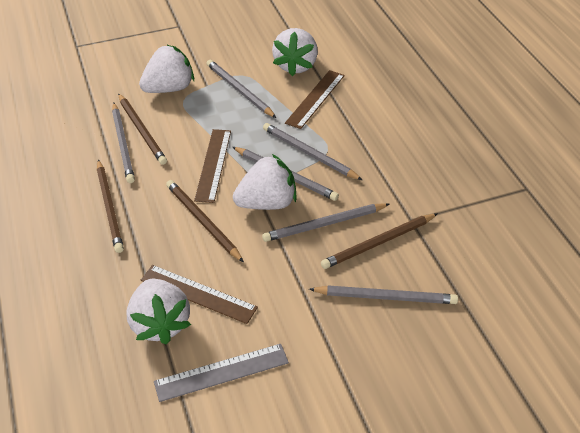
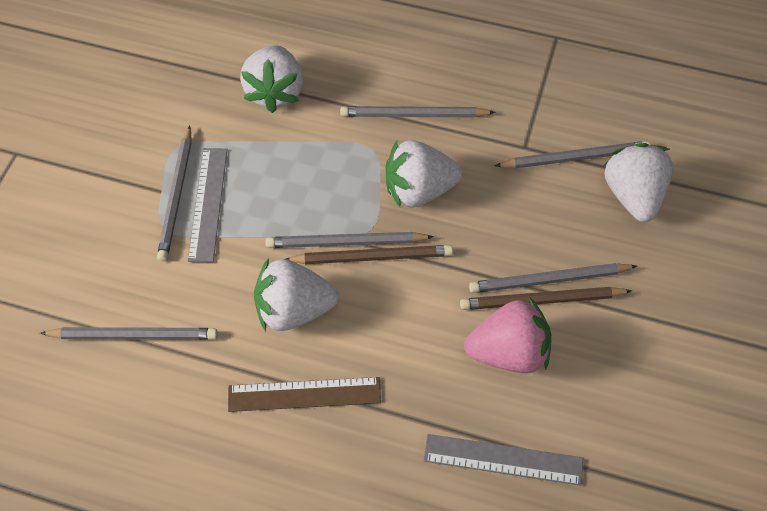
brown pencil: [97,159,124,253] [118,93,167,165] [166,180,244,262] [321,213,438,269] = 4 -> [286,245,453,264] [460,287,632,310] = 2
brown ruler: [141,265,258,324] [194,129,231,203] [285,70,345,129] = 3 -> [228,377,381,412] = 1
grey ruler: [154,344,289,402] = 1 -> [188,148,227,262] [423,434,583,486] = 2
pink strawberry: none = 0 -> [464,297,551,373] = 1

